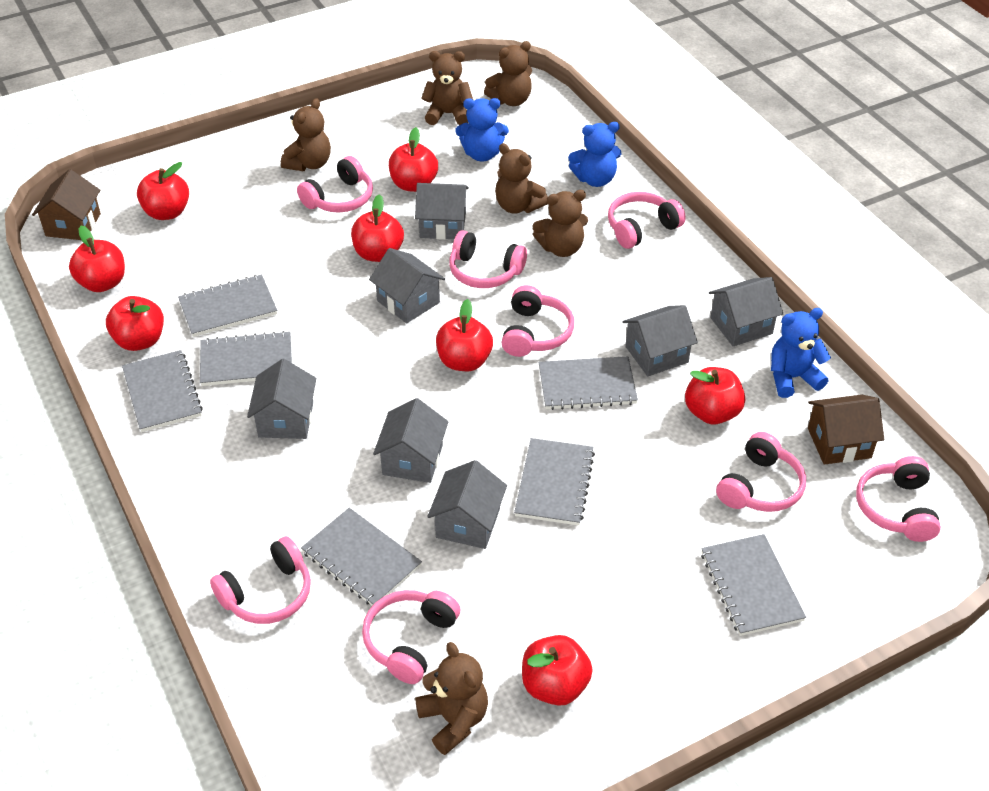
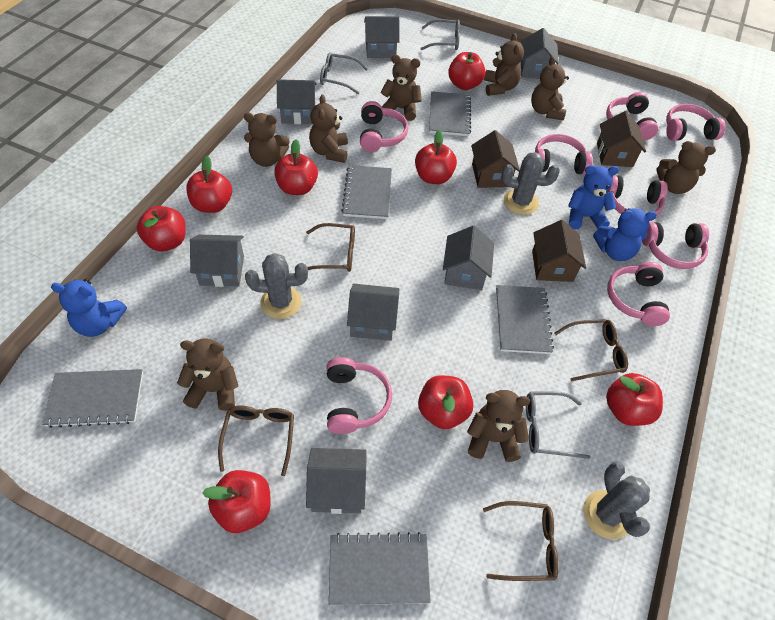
brown glasses: none = 0 -> [218,406,294,476] [306,223,355,272] [483,501,559,581] [555,319,628,381] = 4
brown house: [32,169,101,240] [808,395,884,465] = 2 -> [471,130,520,188] [532,220,586,282] [597,111,646,167] = 3
brown teddy bear: [281,98,331,171] [415,642,488,755] [421,51,473,125] [484,41,532,106] [495,143,548,214] [532,190,588,257] = 6 -> [177,338,238,411] [244,113,290,167] [309,95,348,163] [380,55,422,121] [467,390,530,462] [484,33,524,96] [531,56,569,121] [656,141,716,194] = 8
grey cactus: none = 0 -> [245,253,308,319] [502,152,560,215] [583,461,650,539] = 3
grey glasses: none = 0 -> [320,52,368,94] [420,19,460,50] [526,392,590,459] = 3
grey notebook: [122,350,203,432] [178,275,277,337] [200,331,292,386] [301,508,422,606] [514,438,595,526] [539,356,638,410] [701,534,806,636] = 7 -> [42,369,143,428] [329,532,431,605] [341,165,392,219] [429,91,471,136] [496,285,554,354] = 5

